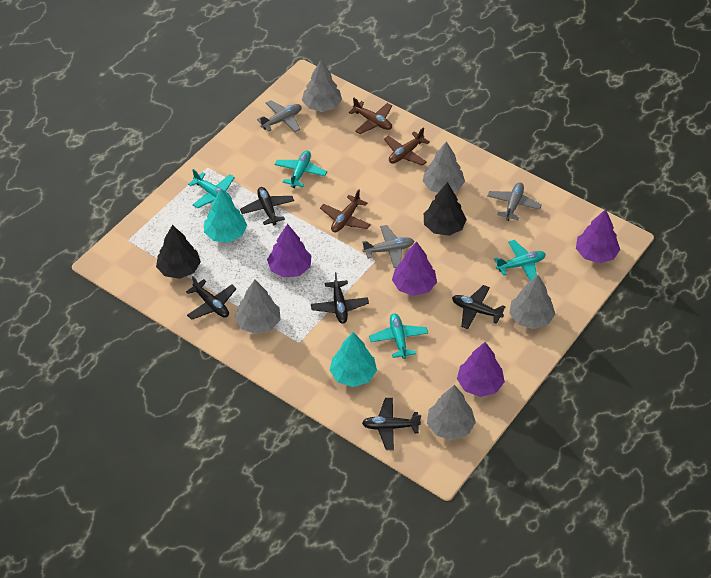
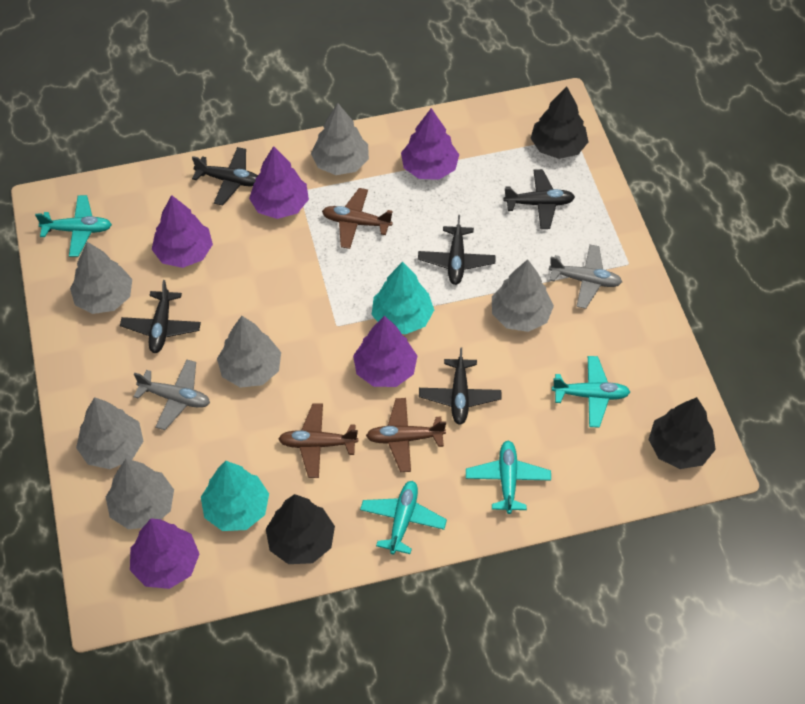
black tree: [156,225,201,279] [424,182,467,236] = 2 -> [266,494,335,564] [531,86,588,159] [648,397,716,469] = 3
grey plane: [257,100,302,132] [362,225,414,268] [487,182,542,221] = 3 -> [134,360,210,430] [549,245,622,309] = 2
grey tree: [235,280,281,334] [302,60,342,112] [422,141,465,193] [427,385,476,440] [509,275,555,329] = 5 -> [70,242,132,314] [76,397,143,469] [106,459,174,529] [217,316,281,388] [311,103,369,175] [492,259,554,332] = 6
purple tree: [267,224,311,278] [392,242,437,296] [457,342,505,397] [576,209,620,263] = 4 -> [130,519,199,589] [152,195,213,268] [249,146,309,219] [353,316,417,387] [401,108,459,180] = 5

